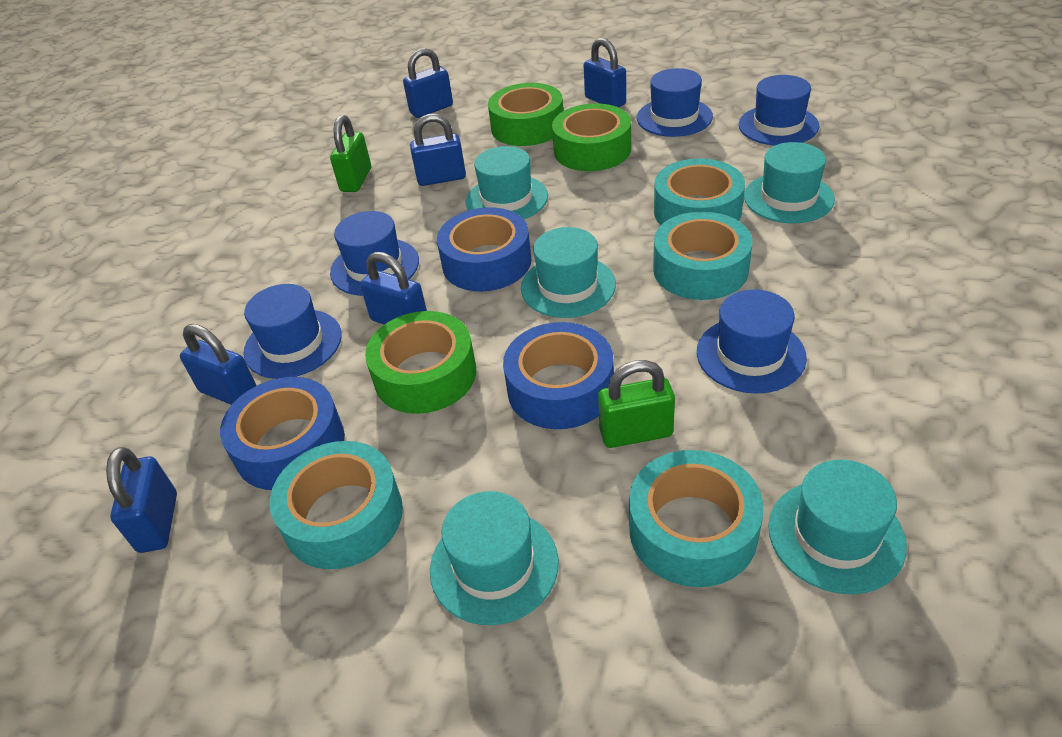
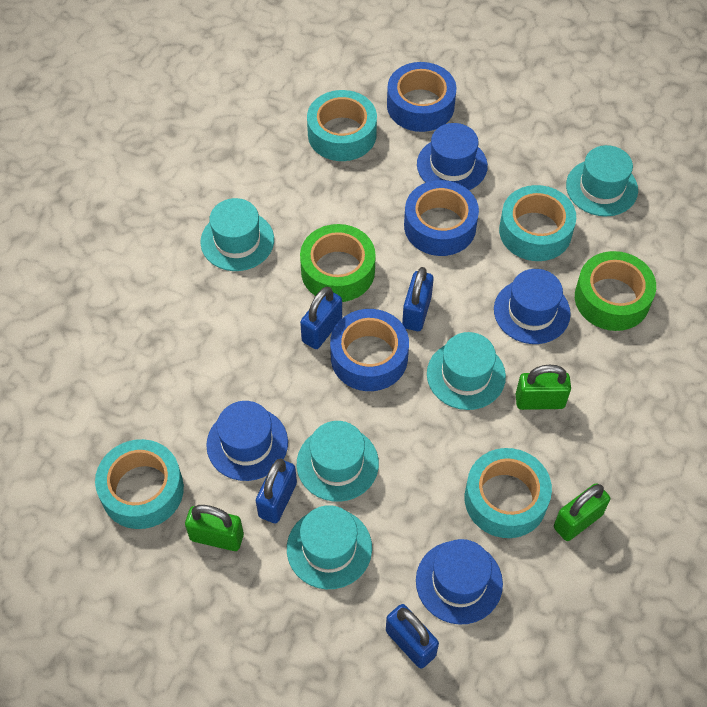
blue hat: [243,284,342,379] [330,211,419,296] [637,68,713,137] [697,289,807,394] [739,75,819,146] = 5 -> [206,401,288,481] [416,539,503,625] [417,123,488,190] [494,269,571,344] = 4
blue padlock: [106,447,177,553] [180,324,257,405] [360,252,427,324] [403,48,453,118] [410,114,466,186] [584,38,626,107] = 6 -> [256,458,297,523] [300,287,342,349] [386,604,439,668] [402,267,434,331] = 4
green padlock: [330,115,371,192] [598,360,675,448] = 2 -> [185,505,244,551] [516,365,571,410] [554,483,610,541] = 3
green tape: [365,311,476,414] [488,83,563,146] [552,103,631,171] = 3 -> [300,224,376,302] [575,251,656,331] = 2

